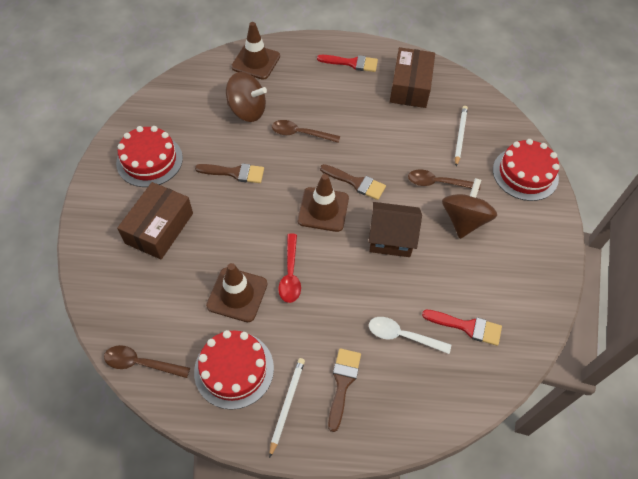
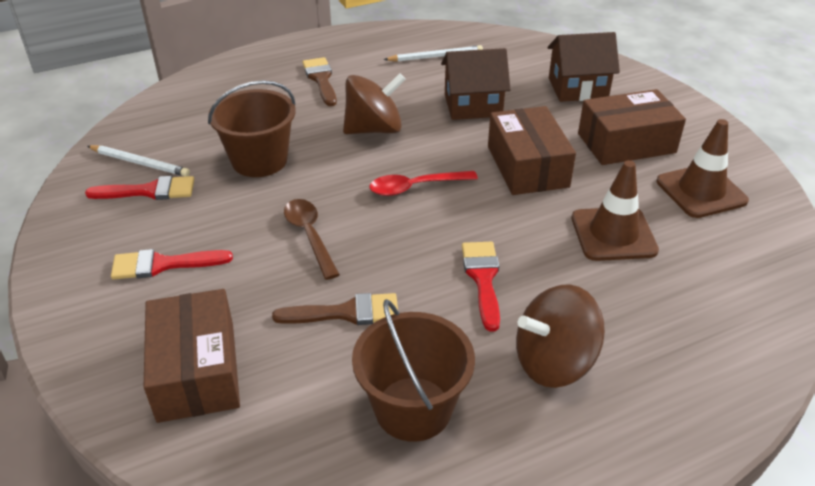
brown box: [117,182,193,260] [390,47,435,108] = 2 -> [144,289,240,423] [488,106,576,195] [578,89,686,165] = 3
brown brush: [195,163,264,183] [320,164,386,200] [328,348,361,432] = 3 -> [272,293,398,325] [303,57,337,106] = 2
brown bucket: none = 0 -> [208,80,296,177] [352,299,475,442] = 2
brown house: [369,202,422,257] = 1 -> [441,48,510,120] [548,32,620,102] = 2
brown spoon: [104,345,190,378] [272,120,340,143] [408,169,480,190] = 3 -> [284,199,340,280] = 1
brown traffic cone: [206,263,267,322] [231,22,280,80] [298,174,349,232] = 3 -> [572,160,659,261] [657,119,749,218] = 2
red brush: [317,55,378,72] [422,310,502,346] = 2 -> [85,176,194,200] [111,249,233,280] [462,242,500,332] = 3
red cake: [116,126,183,187] [194,330,274,410] [493,139,560,201] = 3 -> none = 0
white spoon: [369,317,451,354] = 1 -> none = 0

